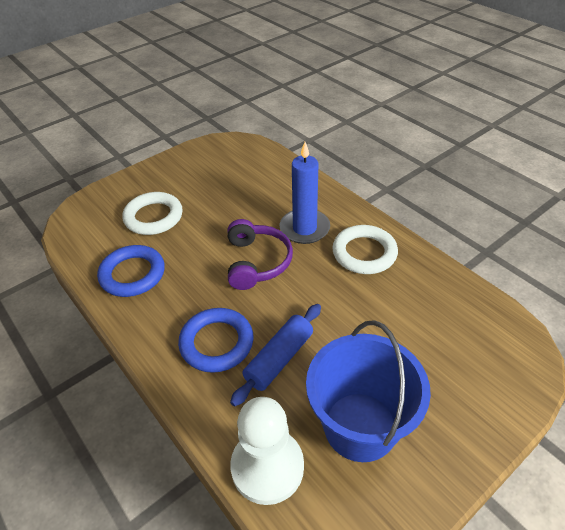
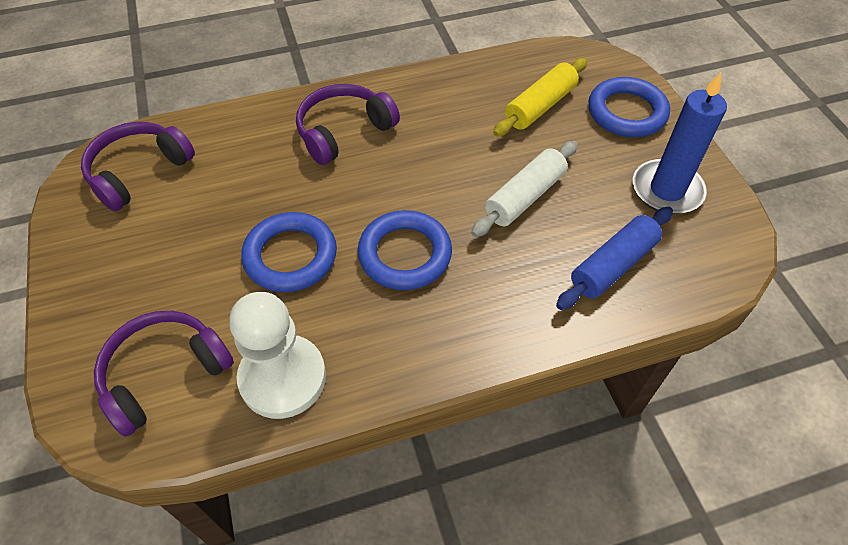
blue bucket: [306,320,431,462] = 1 -> none = 0
blue ring: [97,245,165,297] [178,308,254,373] = 2 -> [241,212,337,292] [357,210,452,290] [588,77,670,137] = 3
purple headphones: [228,219,293,290] = 1 -> [81,122,195,211] [94,311,234,437] [296,84,400,165] = 3
white ring: [122,192,182,235] [332,225,398,274] = 2 -> none = 0
white rolling pin: none = 0 -> [471,141,578,237] = 1
yellow rolling pin: none = 0 -> [493,58,588,137] = 1

